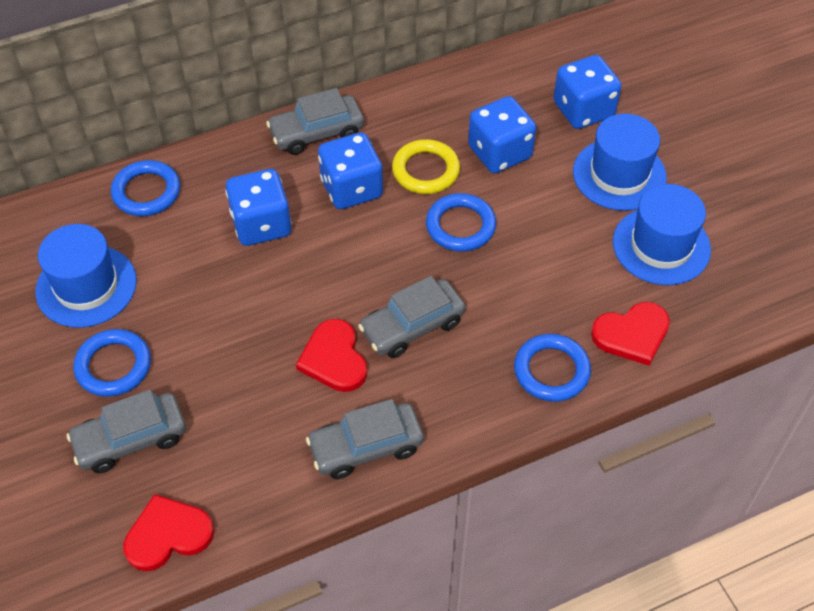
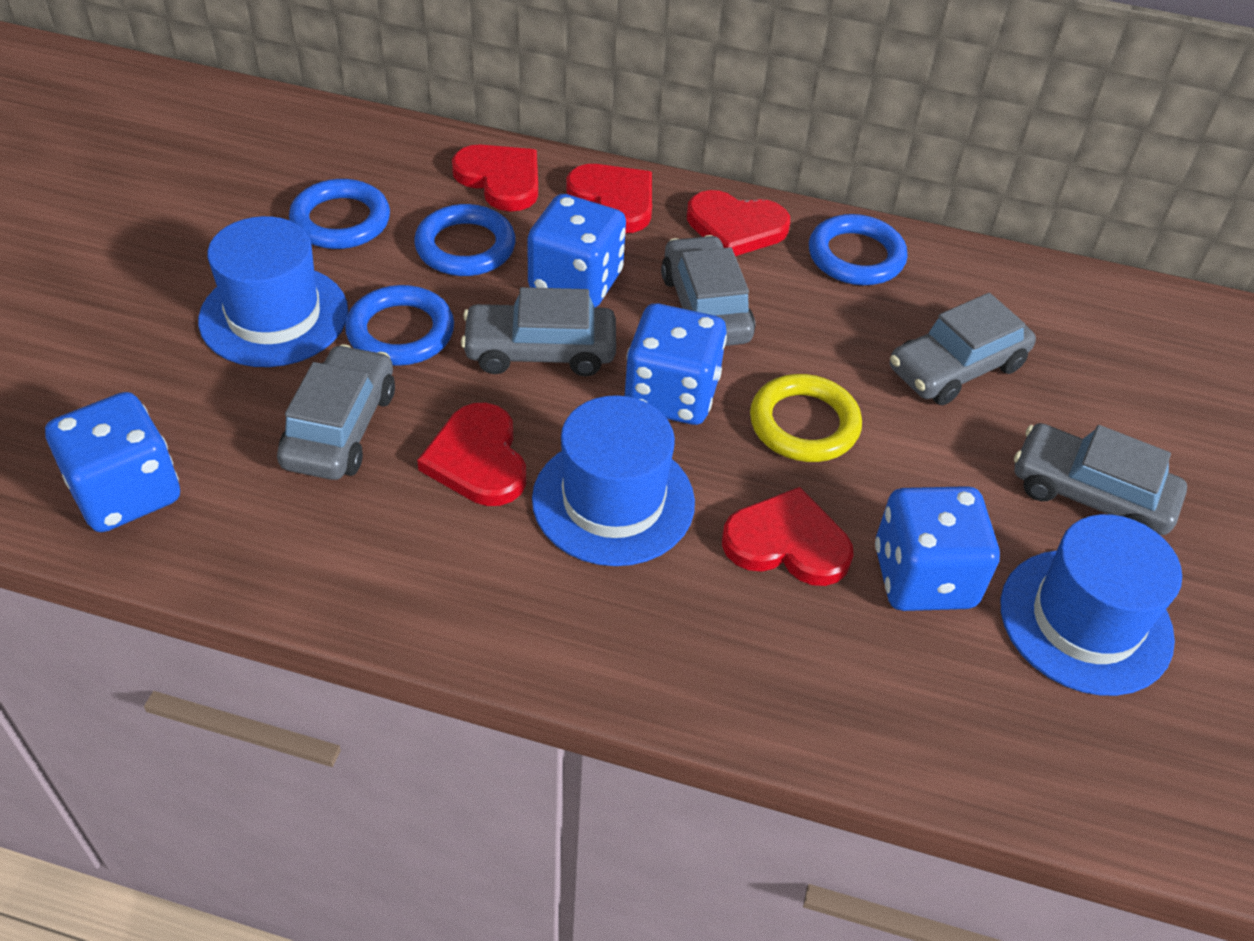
grey car: [67,390,186,473] [266,88,364,155] [306,399,424,479] [358,276,466,358] = 4 -> [277,344,395,480] [461,287,616,376] [661,235,755,346] [890,293,1036,405] [1014,423,1187,535] = 5
red heart: [123,494,214,571] [296,319,367,392] [591,302,670,366] = 3 -> [417,403,526,506] [452,144,538,212] [566,164,652,233] [687,190,790,256] [722,487,854,586] = 5

